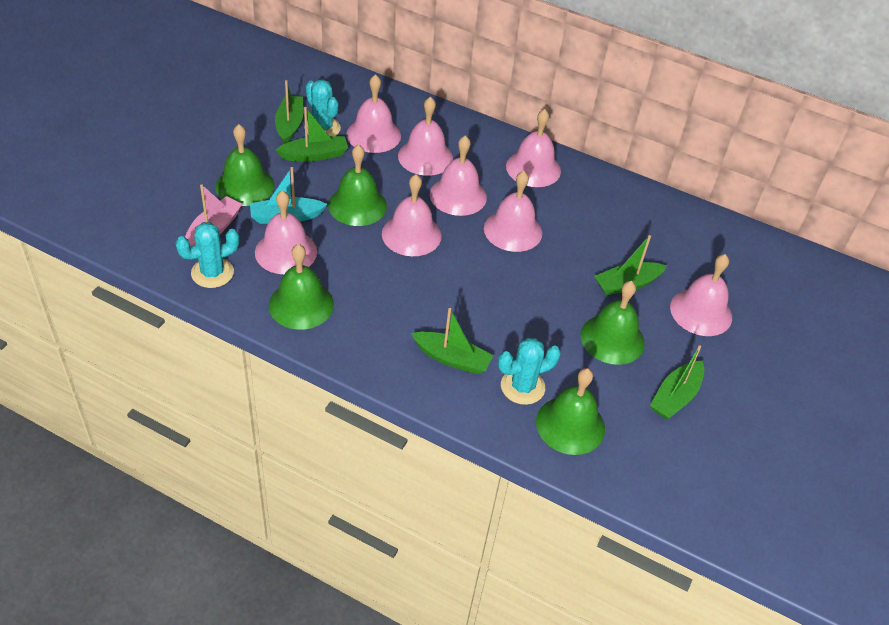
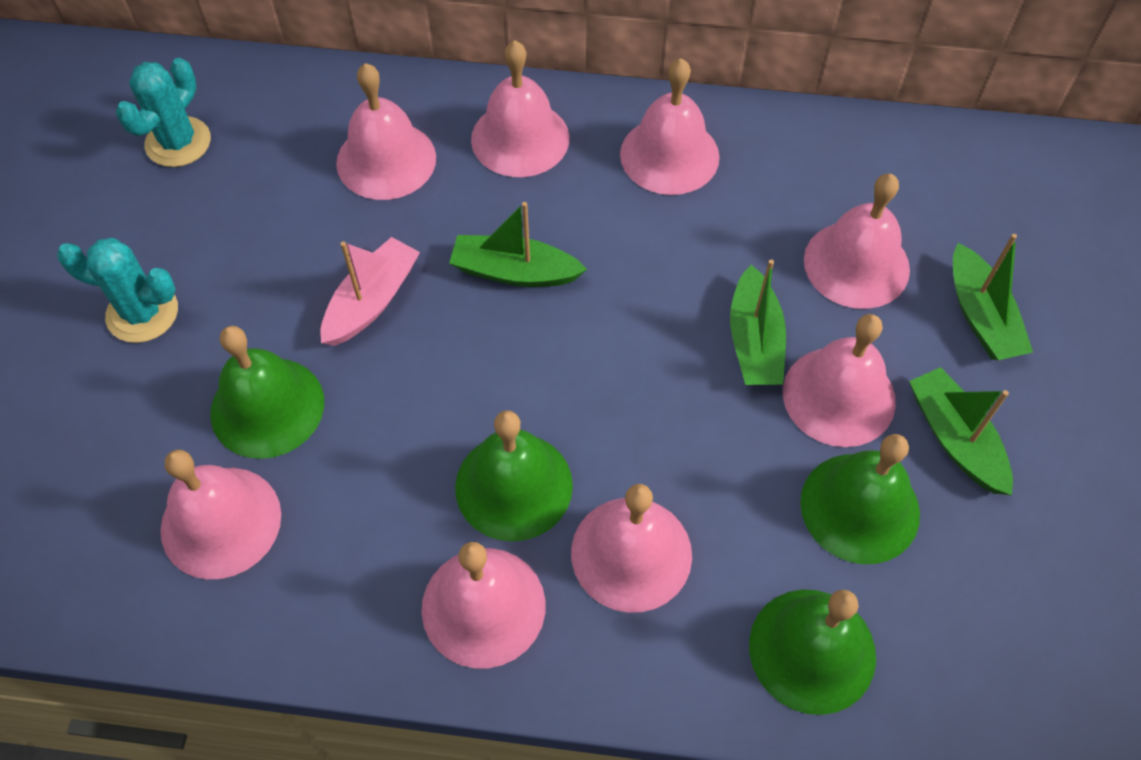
green bell: [215,124,275,206] [269,244,334,330] [328,144,387,226] [536,368,605,455] [581,281,645,365] = 5 -> [210,326,324,459] [455,410,573,542] [749,590,876,715] [800,434,920,564] = 4
green boat: [275,80,303,144] [275,107,348,162] [411,308,494,374] [595,235,667,295] [650,345,704,419] = 5 -> [449,202,587,287] [730,259,786,385] [909,367,1013,495] [953,234,1033,360] = 4
turquoise boat: [250,167,327,224] = 1 -> none = 0
turquoise cactus: [175,222,239,288] [304,79,341,136] [498,338,561,405] = 3 -> [57,238,178,343] [116,58,211,167] = 2

